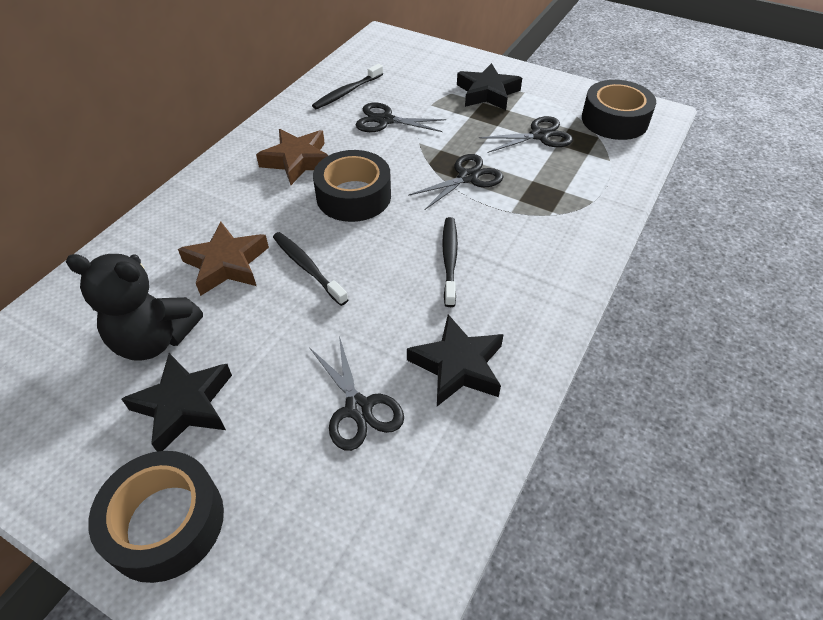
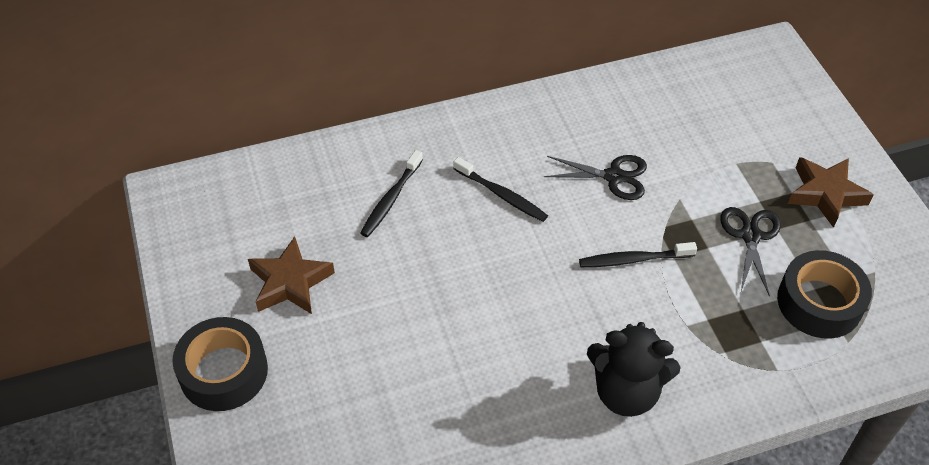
black scissors: [309,336,404,451] [356,102,446,132] [408,154,504,210] [479,116,573,153] = 4 -> [544,155,647,200] [720,207,781,296] = 2
black star: [122,353,232,452] [407,314,504,406] [457,63,522,110] = 3 -> none = 0
black tape: [88,451,224,583] [313,150,391,222] [582,80,656,140] = 3 -> [172,317,268,411] [777,250,872,339] = 2

